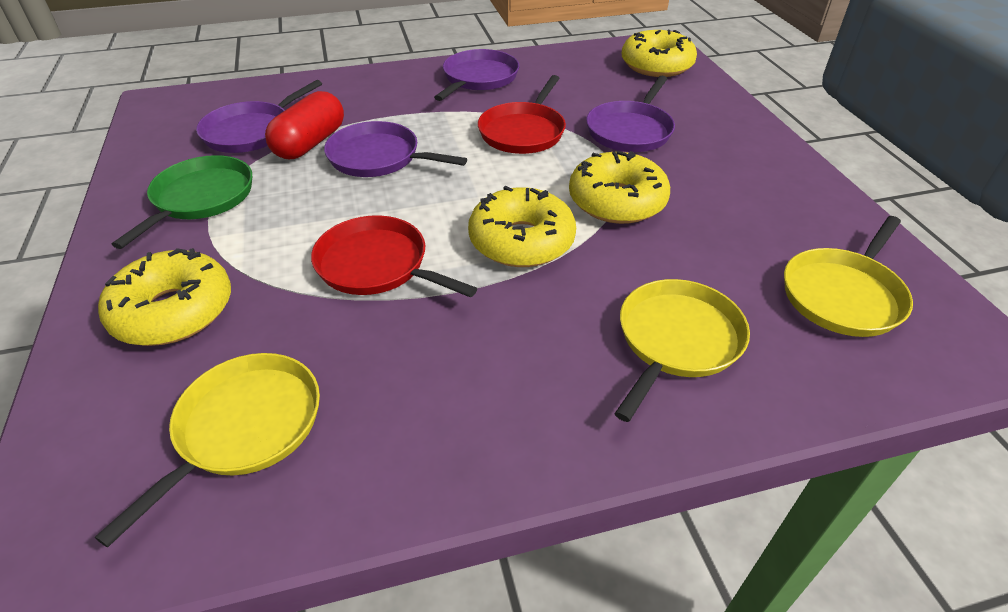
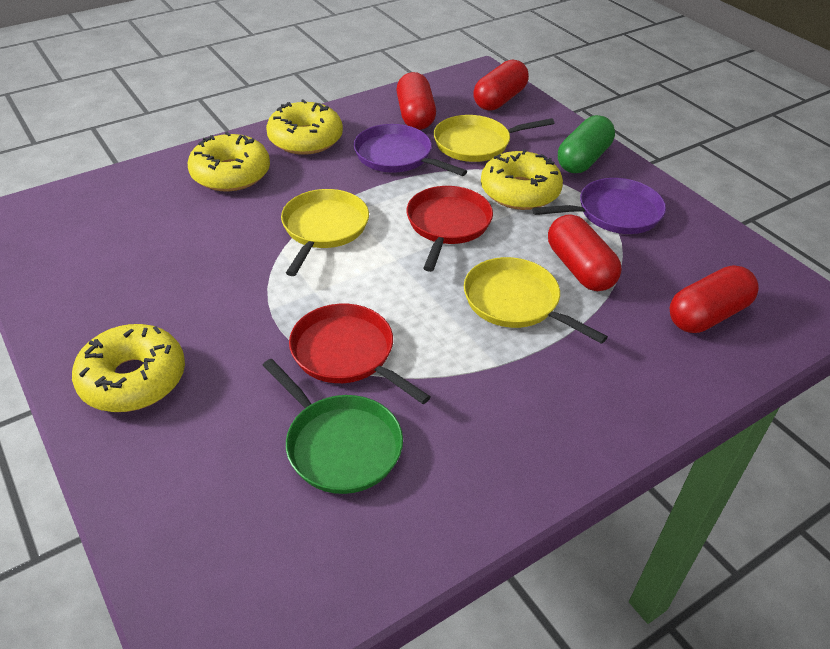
green capsule: none = 0 -> [558,115,615,173] = 1
purple pan: [196,80,322,153] [324,121,467,177] [434,49,519,101] [586,76,675,152] = 4 -> [354,124,467,176] [532,178,666,234] = 2
red capsule: [265,91,344,159] = 1 -> [396,72,436,130] [473,59,529,111] [548,214,622,291] [669,265,759,333] = 4

